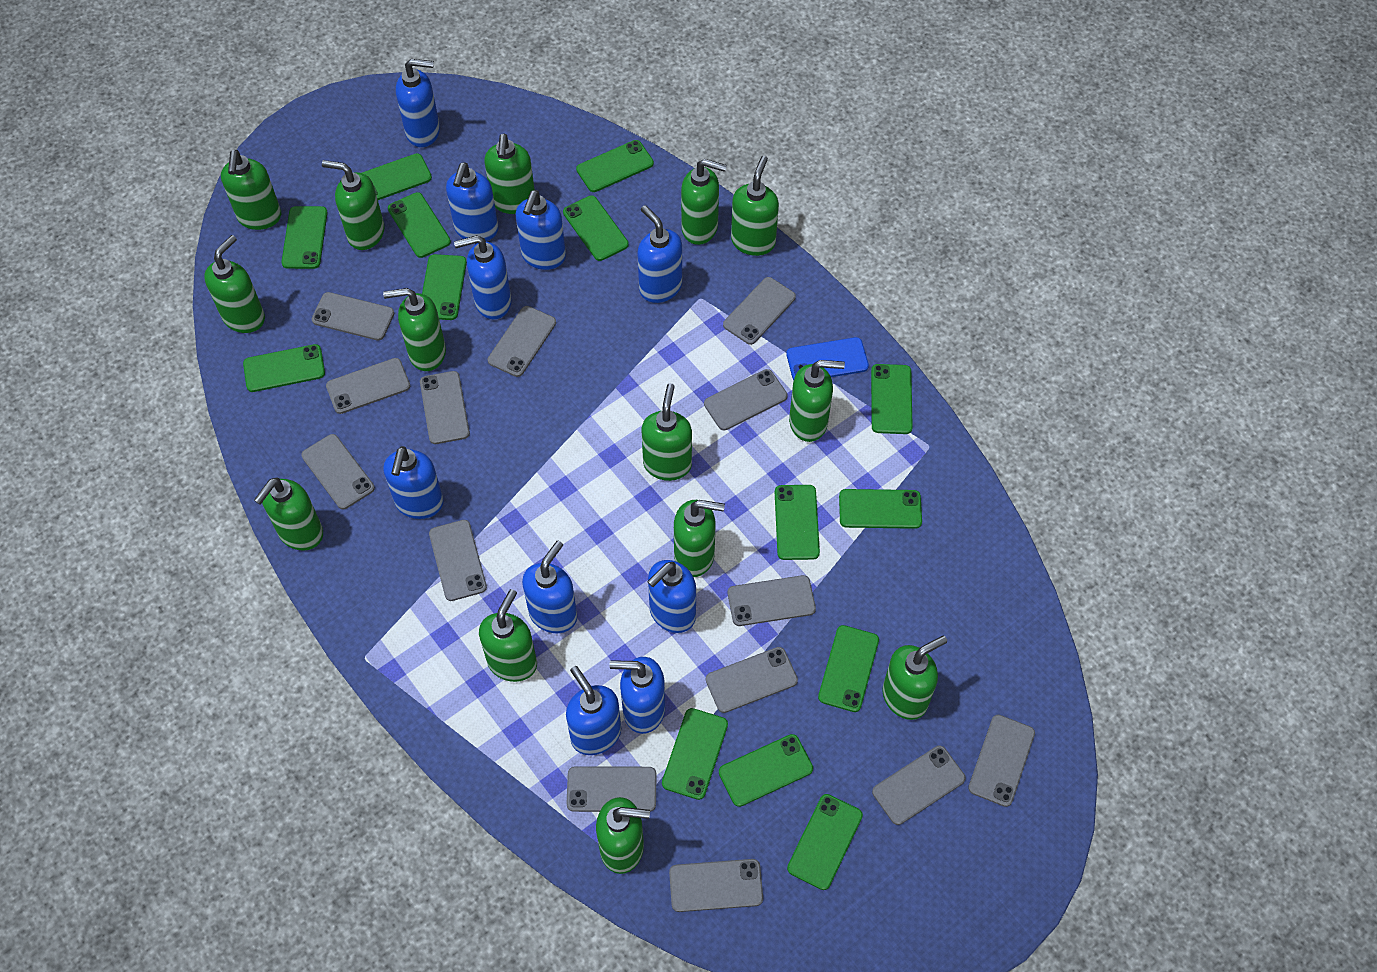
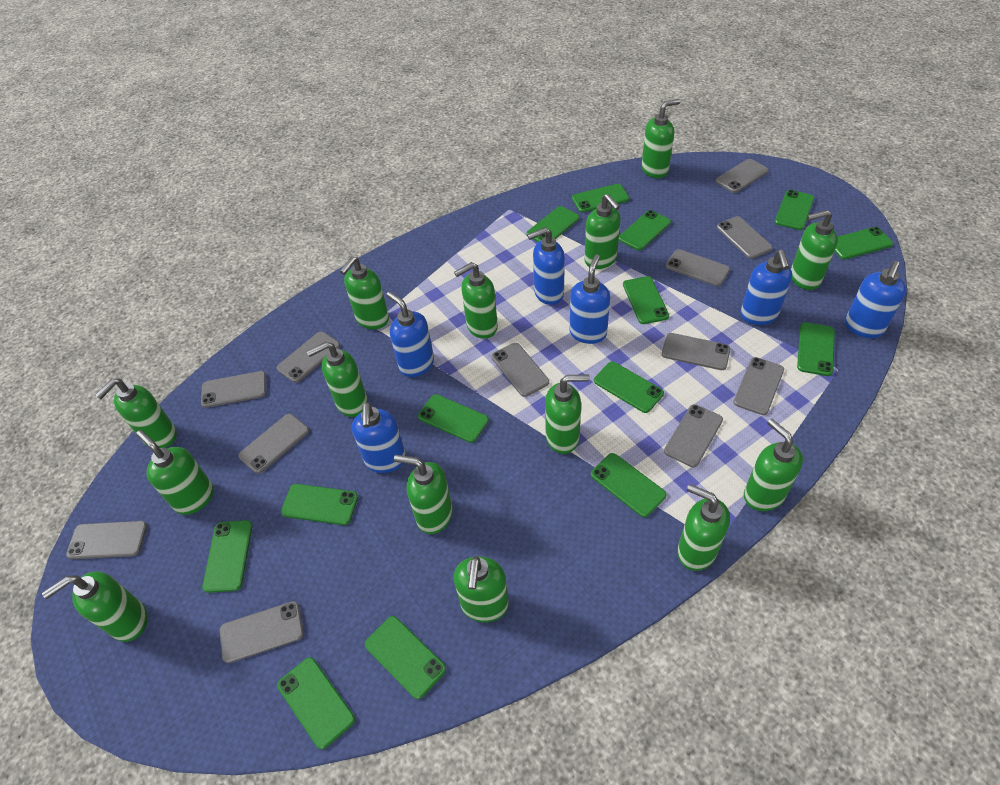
blue phone: [786,337,869,380] = 1 -> none = 0
blue soap dispenser: [383,446,444,519] [396,59,440,147] [446,162,499,241] [454,235,512,319] [516,190,566,270] [522,541,577,633] [566,666,621,755] [609,657,665,734] [637,205,682,303] [647,560,696,633] = 10 -> [352,402,406,473] [386,292,434,377] [527,227,565,305] [570,255,610,344] [740,250,792,325] [845,261,906,338] = 6
grey phone: [301,434,375,509] [312,292,394,341] [326,358,410,414] [420,371,470,444] [429,520,487,601] [488,306,556,377] [567,766,656,812] [669,859,763,912] [704,369,788,430] [706,647,798,713] [723,277,796,345] [728,575,816,626] [872,746,966,825] [968,715,1035,807] = 14 -> [66,521,147,559] [201,371,266,408] [220,601,304,663] [238,414,309,474] [277,331,340,383] [491,343,549,397] [662,333,731,370] [664,404,723,467] [666,249,730,286] [715,159,769,193] [717,216,773,259] [733,357,784,415] = 12

